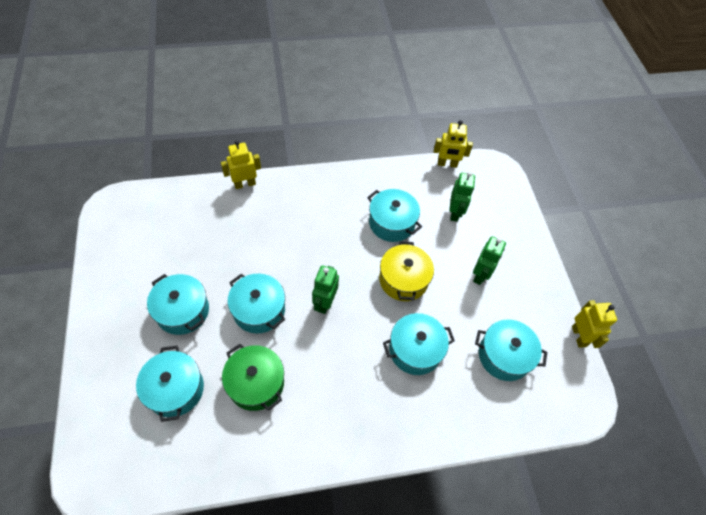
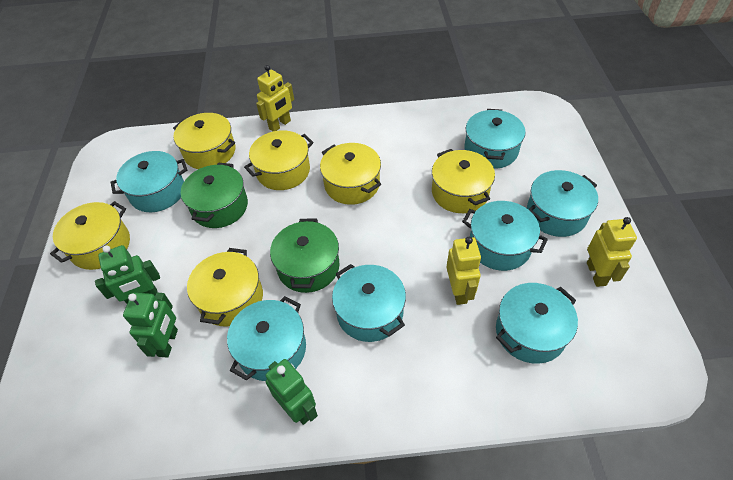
green pot: [222,344,284,411] = 1 -> [181,162,248,228] [270,219,339,293] = 2
turquoise pot: [136,345,204,422] [147,274,209,335] [228,274,285,334] [367,189,422,242] [383,313,455,375] [475,319,547,381] = 6 -> [111,151,187,212] [227,296,306,381] [332,264,406,342] [462,201,548,271] [464,109,525,169] [496,283,578,364] [527,170,598,237] = 7
yellow pot: [379,241,434,301] = 1 -> [50,201,130,270] [173,113,235,169] [187,248,263,327] [244,130,314,190] [320,143,381,205] [432,149,495,213] = 6

